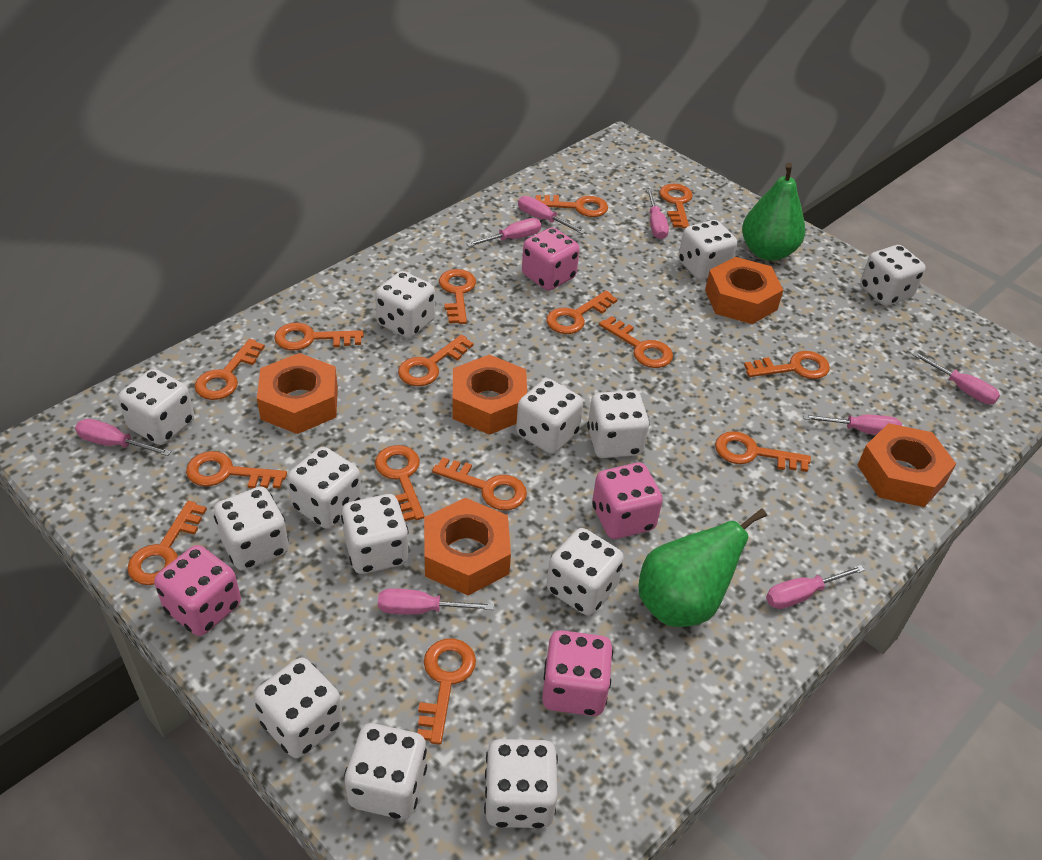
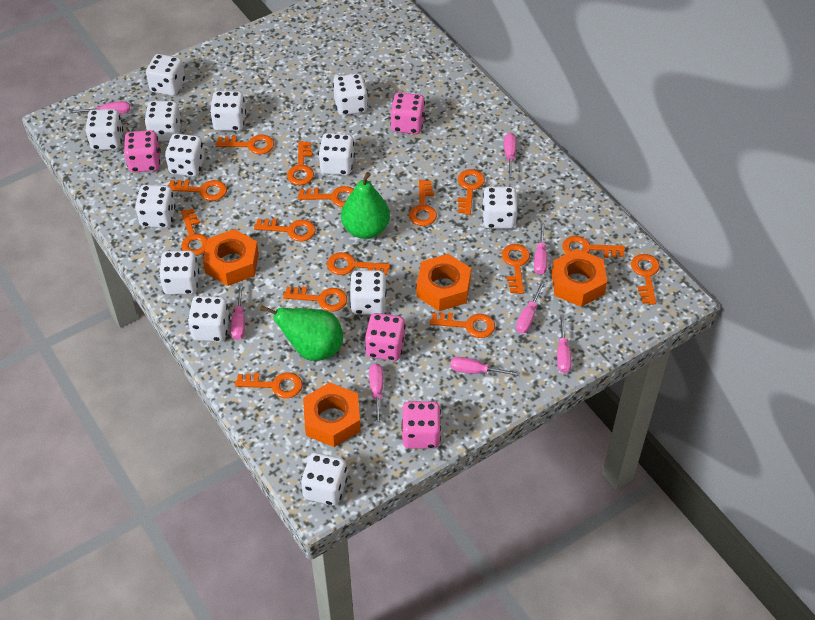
orange nut: [257,353,338,434] [424,498,511,596] [452,355,527,435] [705,257,783,324] [858,423,956,507] = 5 -> [203,229,259,286] [303,382,361,447] [416,254,471,311] [551,249,607,307] = 4

